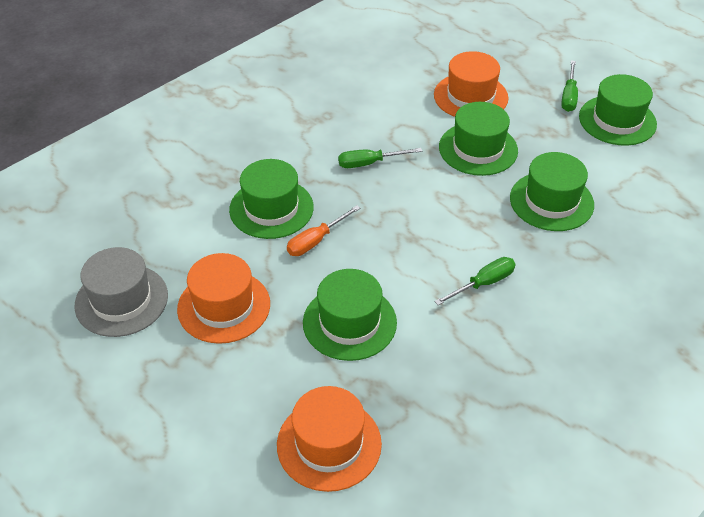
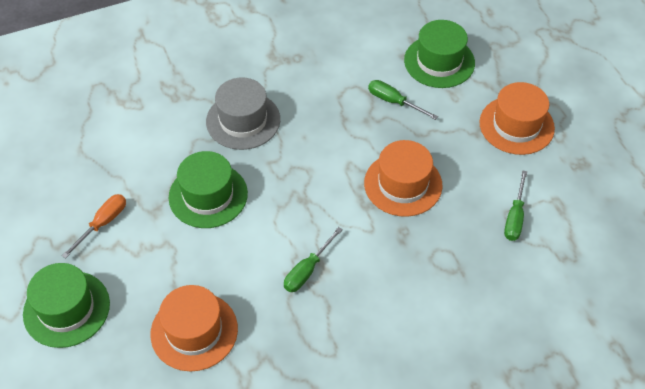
green hat: [229,159,314,239] [303,269,397,361] [439,102,518,176] [510,152,594,231] [579,74,657,146] = 5 -> [23,263,110,348] [169,151,248,228] [404,20,475,88] = 3

